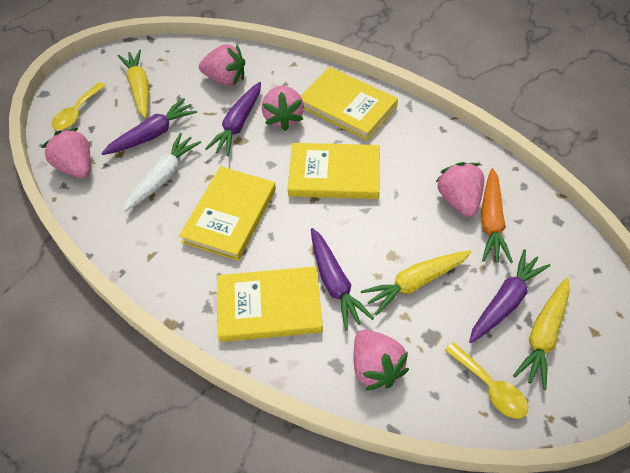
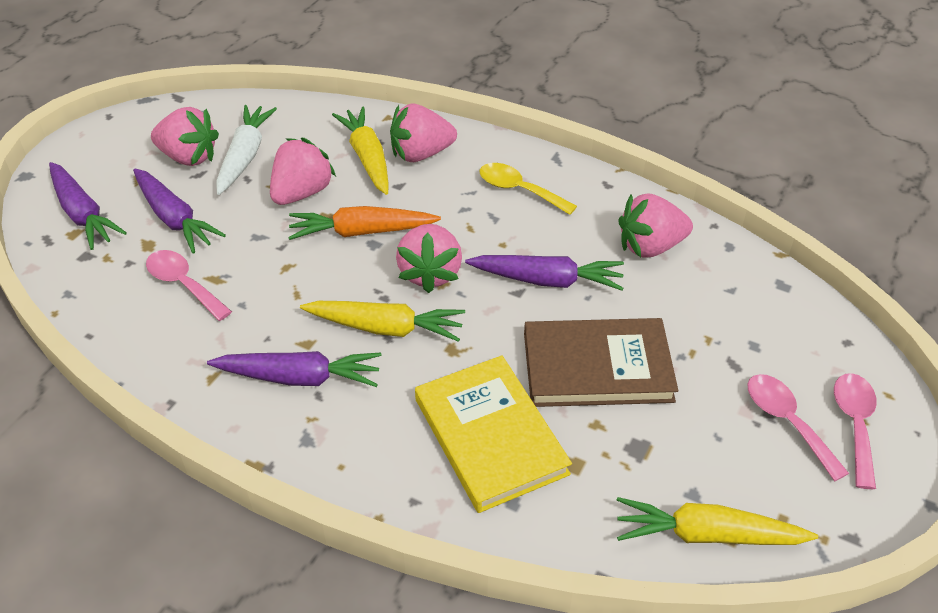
brown book: none = 0 -> [524,318,679,407] = 1
pink spoon: none = 0 -> [146,250,232,321] [747,374,849,481] [834,373,877,489] = 3
yellow book: [179,166,276,261] [217,266,323,342] [288,143,380,199] [301,67,398,140] = 4 -> [415,355,572,513] = 1
yellow spoon: [51,82,106,130] [445,342,528,419] = 2 -> [480,163,577,215] = 1

